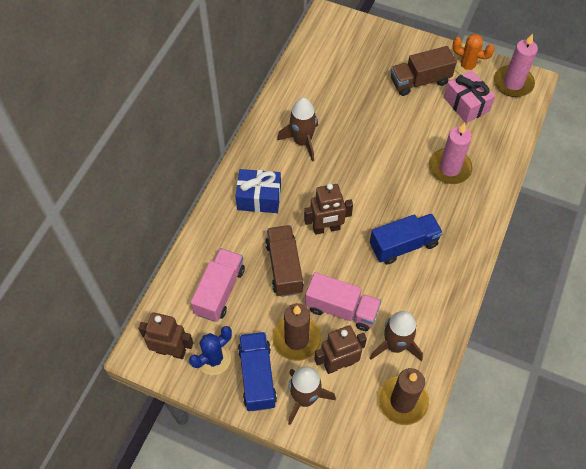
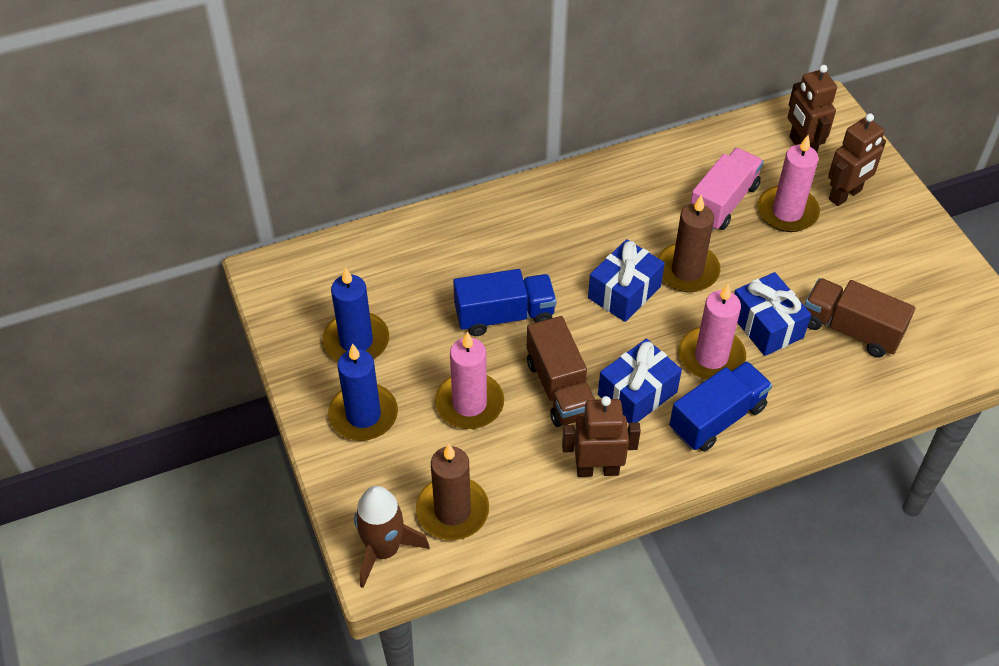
blue cactus: [189,326,232,375] = 1 -> none = 0
blue candle: none = 0 -> [322,267,389,361] [328,343,398,441] = 2
blue gift: [236,169,281,213] = 1 -> [588,239,665,322] [598,339,682,423] [734,272,811,356] = 3
brown rocket: [277,98,318,162] [288,366,336,425] [370,311,423,361] = 3 -> [354,486,429,588] = 1
orange cactus: [452,34,495,75] = 1 -> none = 0
pink candle: [429,123,473,184] [494,33,538,97] = 2 -> [435,332,504,429] [679,284,746,380] [758,135,820,232] = 3
pink gift: [444,70,495,123] = 1 -> none = 0
pink truck: [191,248,245,322] [305,272,381,331] = 2 -> [690,148,764,231] = 1

